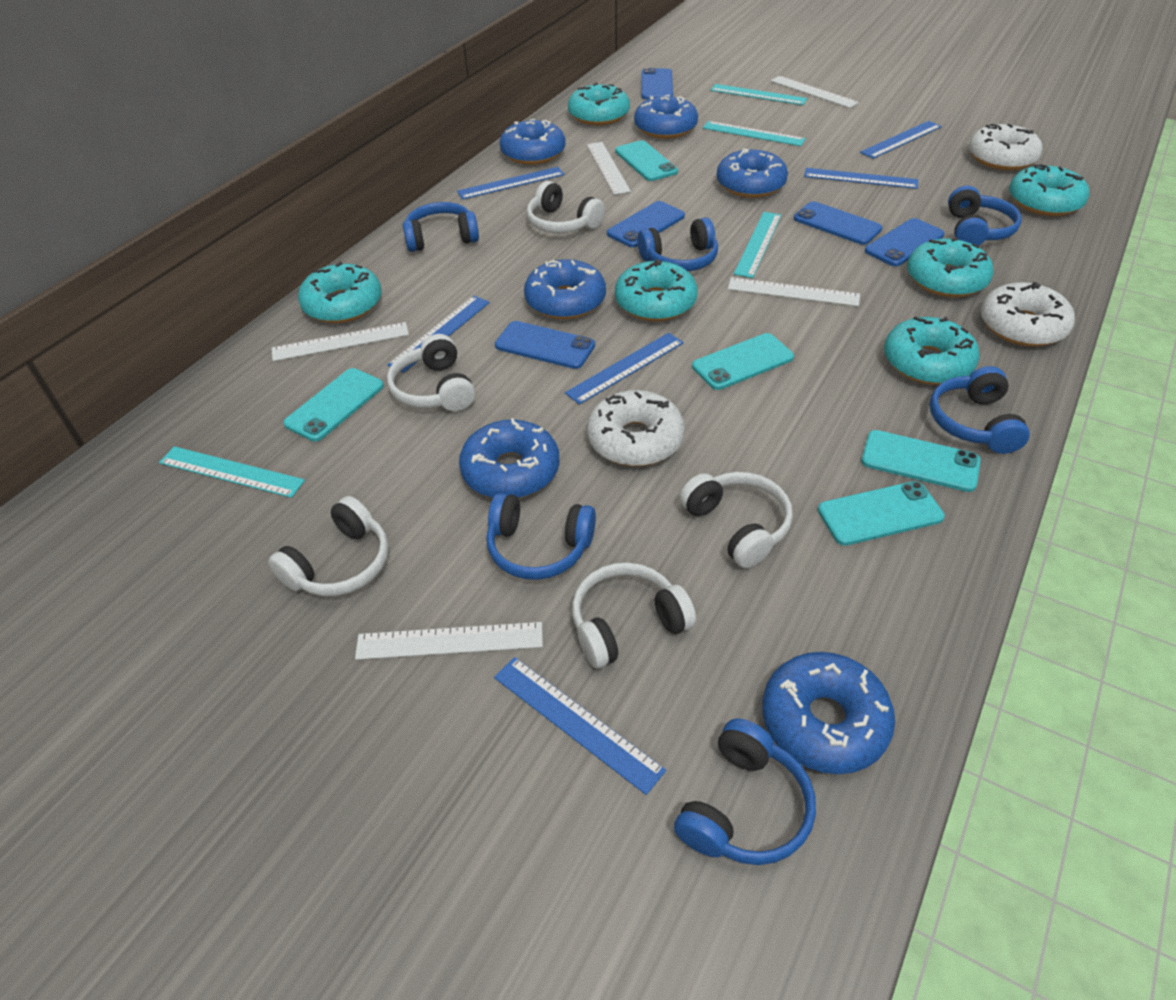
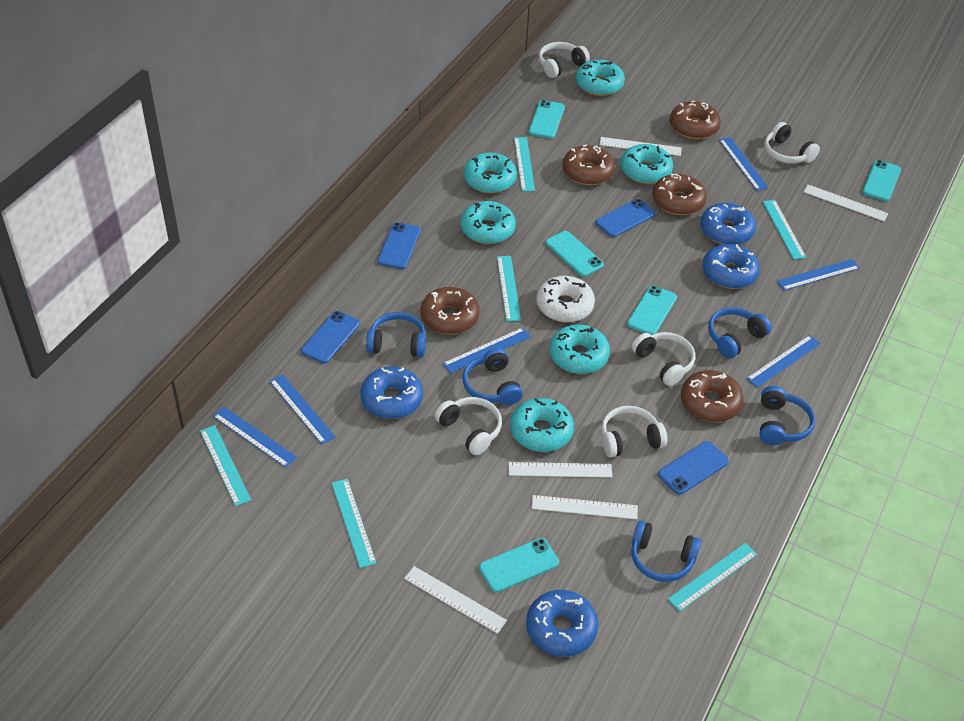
blue donut: [459,418,560,498] [500,119,566,165] [524,259,606,319] [634,95,698,139] [717,148,788,198] [762,652,895,774] = 6 -> [360,367,423,419] [526,590,598,657] [700,203,756,245] [703,244,760,289] = 4
blue headphones: [403,202,479,252] [486,493,596,580] [637,217,718,271] [674,718,816,865] [930,366,1030,454] [948,186,1022,246] = 6 -> [366,312,426,357] [462,348,523,405] [631,521,701,582] [708,307,771,358] [760,386,815,445] = 5
blue phone: [495,321,595,369] [607,201,685,247] [641,68,673,99] [794,201,882,245] [865,218,944,266] = 5 -> [301,311,360,364] [378,222,421,269] [595,199,656,237] [658,441,729,495] = 4
brown donut: none = 0 -> [421,287,480,334] [562,145,615,185] [653,174,707,215] [670,101,721,139] [681,370,744,422] = 5
turquoise ruler: [159,446,305,498] [703,121,806,146] [711,84,807,105] [734,212,781,278] = 4 -> [200,425,251,506] [332,479,377,568] [497,256,521,321] [514,137,535,191] [668,543,757,611] [763,200,807,260] = 6
white donut: [587,390,685,466] [969,124,1043,170] [981,282,1075,347] = 3 -> [536,276,595,322] = 1

